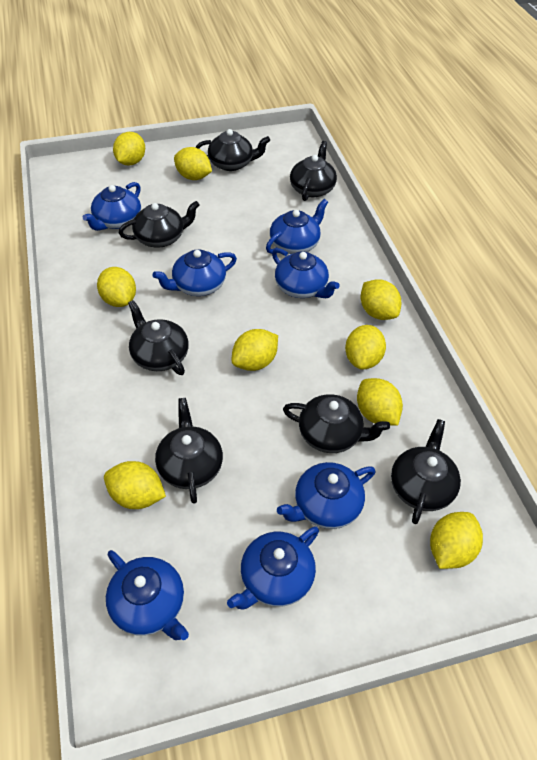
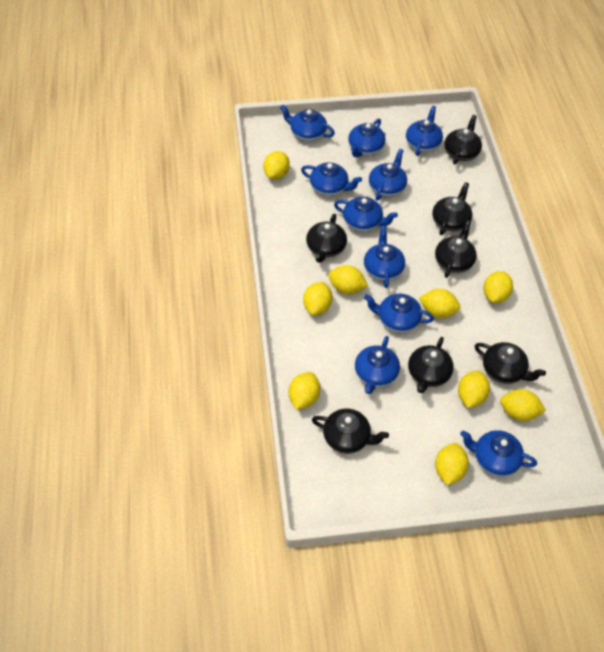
blue teapot: [83,182,141,231] [106,550,189,640] [152,249,237,296] [227,526,319,609] [266,199,328,254] [272,248,340,298] [277,462,375,529] = 7 -> [280,104,335,141] [301,162,362,196] [334,197,398,232] [348,118,386,157] [355,336,400,394] [364,226,405,288] [364,294,434,333] [369,149,407,200] [406,106,443,156] [460,430,537,477] = 10

